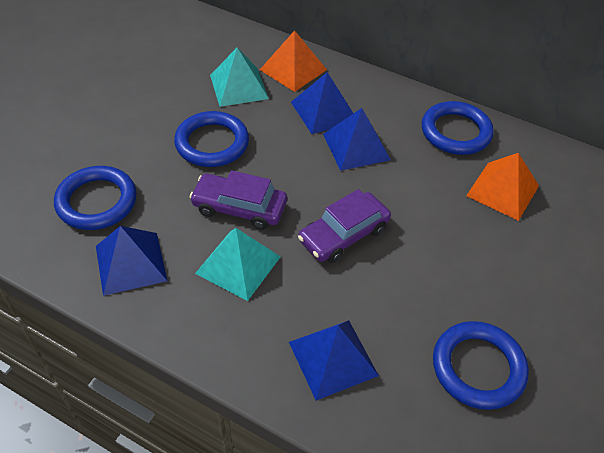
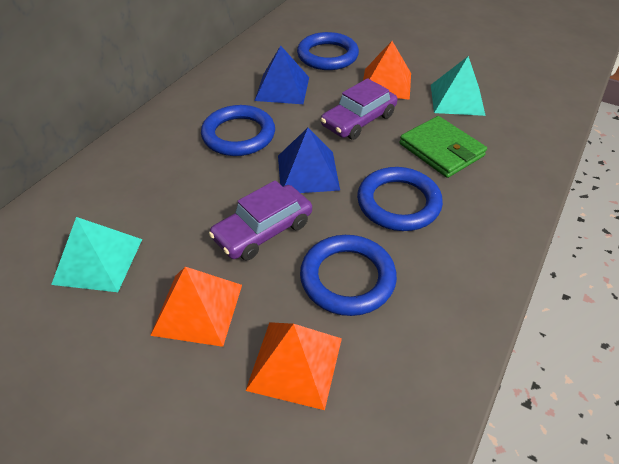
blue pyramid: [96,226,167,296] [289,320,379,401] [291,72,353,134] [323,108,391,171] = 4 -> [254,45,309,104] [278,128,340,193] = 2
green wallet: none = 0 -> [399,116,487,178] = 1
orange pyramid: [260,30,327,92] [466,153,539,221] = 2 -> [150,267,242,347] [246,322,342,410] [363,41,411,100] = 3

